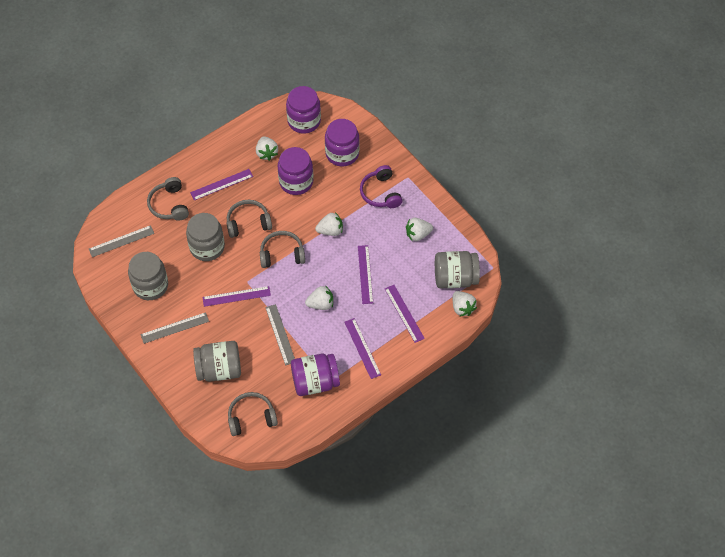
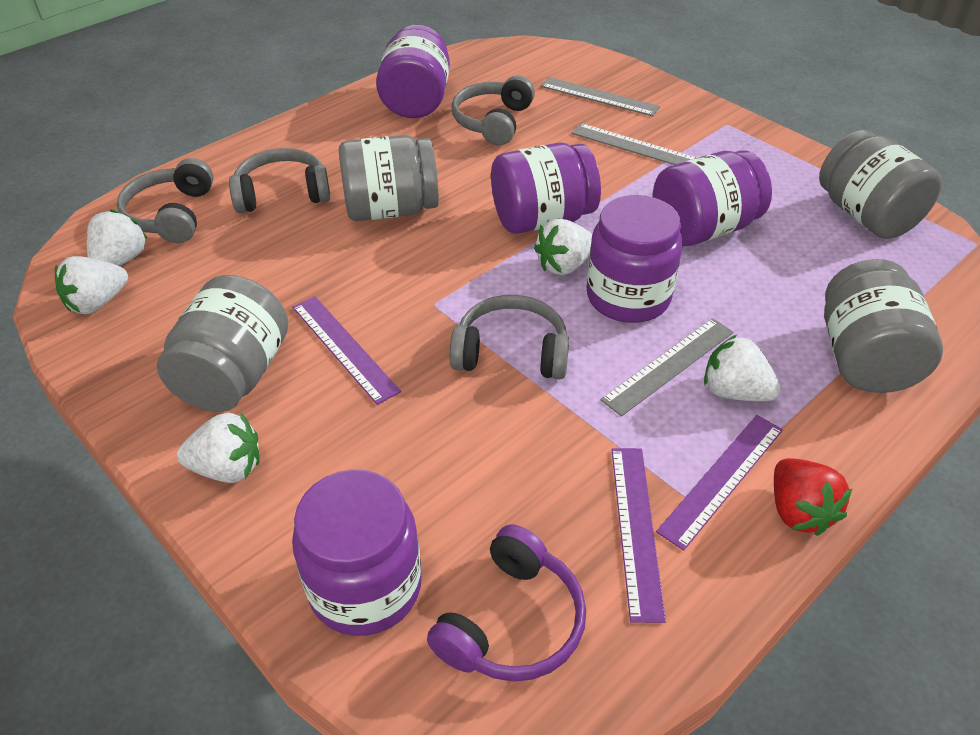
purple jar: [278,147,313,195] [286,86,321,134] [291,353,340,396] [325,119,360,166] = 4 -> [292,469,422,636] [376,25,450,118] [491,142,601,234] [587,195,683,323] [653,150,772,246] = 5
purple ruler: [190,169,253,200] [202,286,271,307] [345,318,381,379] [358,245,373,304] [385,285,425,343] = 5 -> [293,296,401,405] [612,448,666,623] [656,415,783,551] = 3
red strawberry: none = 0 -> [774,458,853,536] = 1

